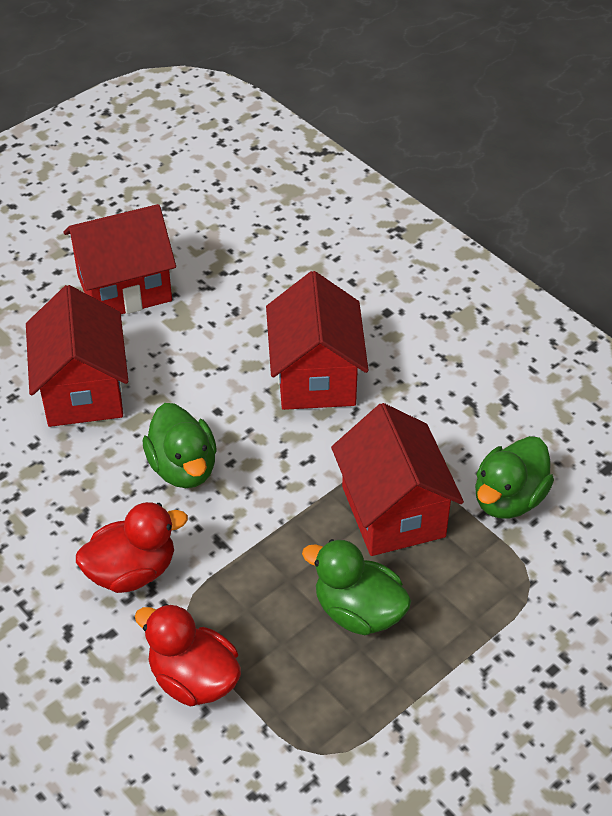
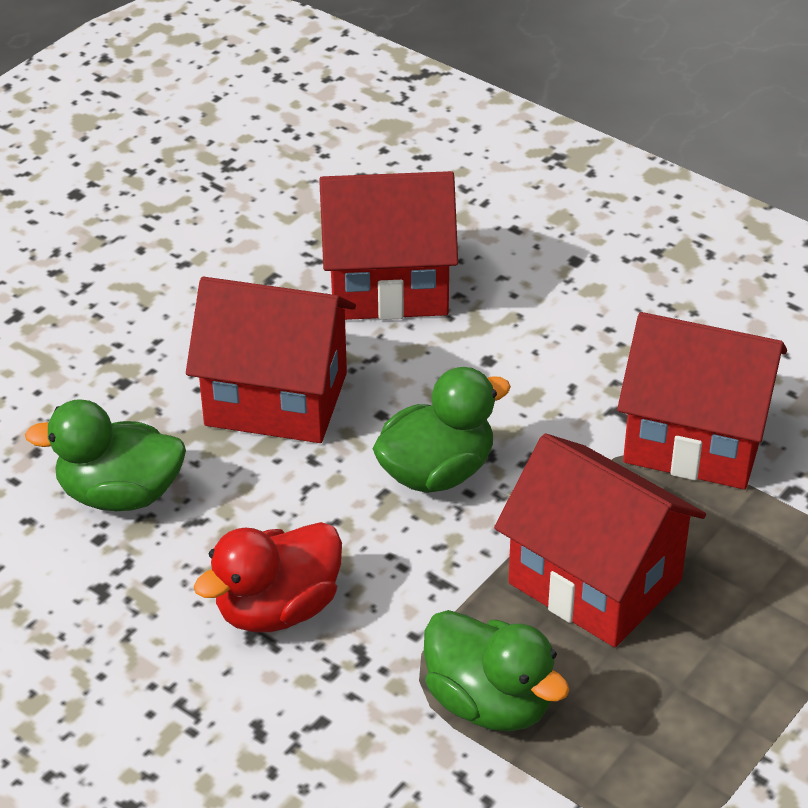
red duck: [76,502,188,593] [135,604,241,706] = 2 -> [194,522,342,633] = 1

